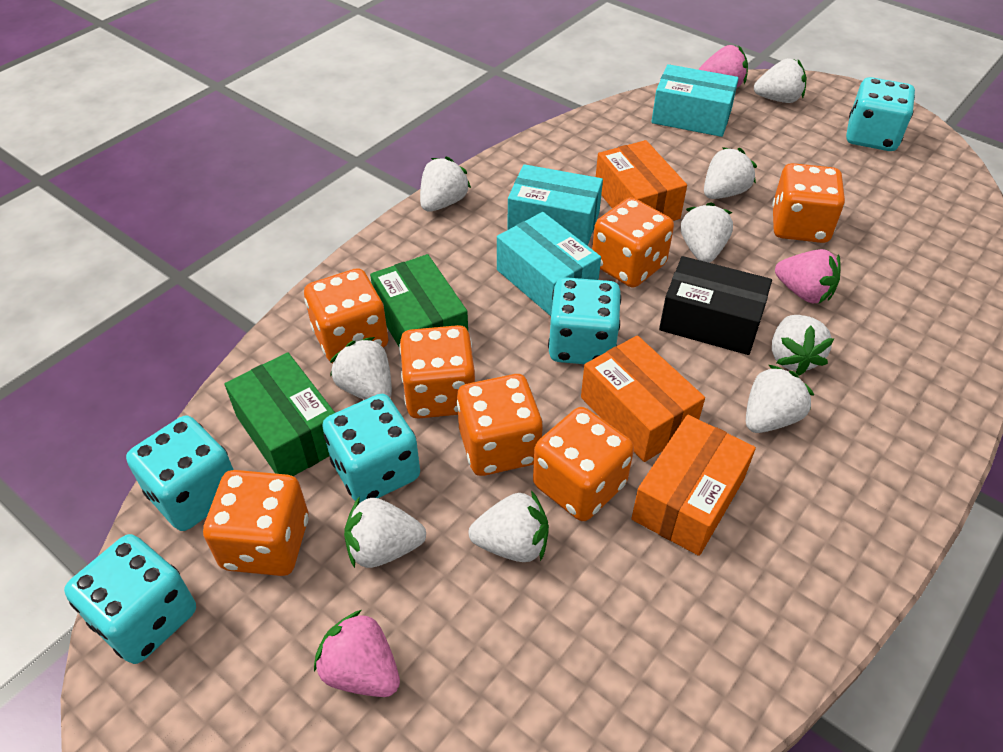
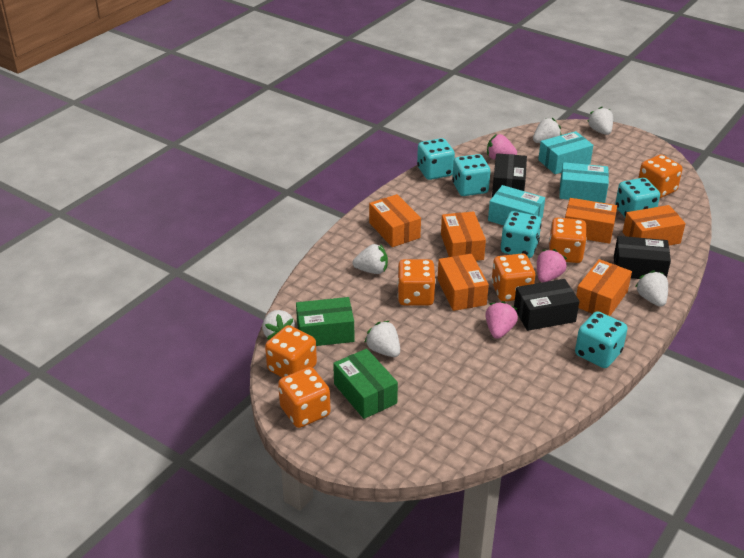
black box: [659,256,772,355] = 1 -> [492,153,527,197] [514,279,580,331] [614,236,671,279] = 3
orange box: [581,335,705,462] [596,140,687,221] [631,415,756,556] = 3 -> [369,194,421,247] [438,254,489,311] [441,211,486,261] [565,198,617,244] [576,259,632,316] [623,205,686,246] = 6
orange dice: [203,470,309,576] [304,268,388,363] [399,325,475,419] [457,374,543,476] [533,407,634,521] [592,197,674,288] [772,163,845,243] = 7 -> [265,325,317,378] [278,367,331,428] [397,259,436,305] [492,253,535,302] [549,218,587,263] [638,154,682,198] = 6
white strawberry: [330,337,392,400] [344,496,426,568] [420,156,471,212] [469,491,549,562] [681,202,733,263] [704,147,757,199] [746,365,814,433] [754,58,806,103] [772,315,834,376] = 9 -> [262,310,295,340] [352,244,388,274] [364,321,400,357] [533,118,561,143] [587,107,613,135] [635,271,668,307] = 6

